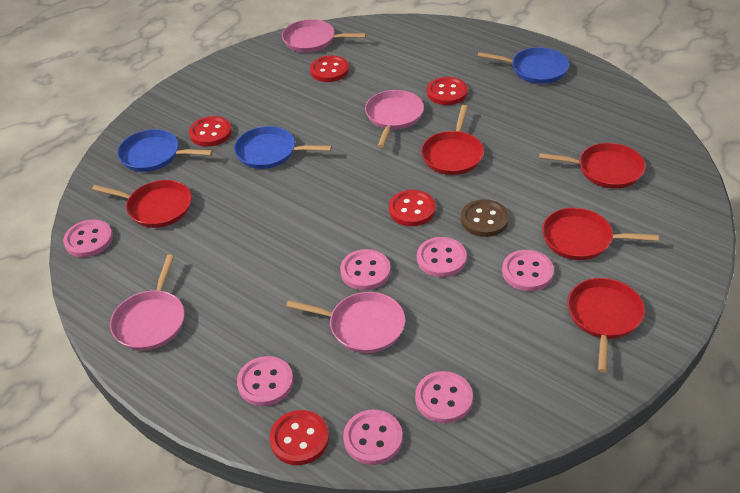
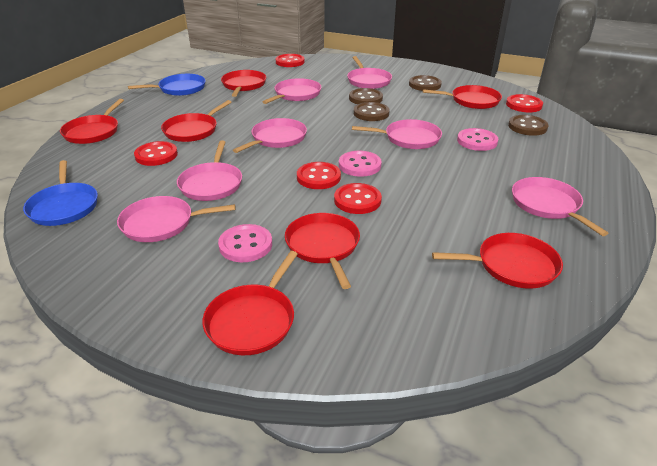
blue pan: [117,129,213,172] [234,126,332,169] [478,47,569,84] = 3 -> [23,160,98,226] [128,74,206,96] = 2
brown button: [461,199,509,237] = 1 -> [349,88,383,104] [354,102,390,121] [409,75,442,91] [508,115,549,136] = 4
pink button: [63,219,113,257] [237,356,293,406] [340,249,391,290] [343,410,403,465] [415,371,473,423] [417,237,467,277] [502,250,554,291] = 7 -> [218,224,272,262] [339,151,381,177] [457,128,499,151] = 3
pink pan: [110,255,185,351] [282,19,366,52] [286,292,405,353] [365,90,424,148] = 4 -> [117,196,236,242] [177,140,242,201] [233,118,307,153] [262,78,321,104] [347,56,392,89] [352,119,442,149] [512,177,608,236] = 7
red pan: [92,180,192,228] [421,105,484,175] [539,143,646,189] [542,208,659,260] [567,278,645,373] = 5 -> [60,99,124,144] [161,100,232,142] [202,251,298,355] [221,70,266,97] [285,213,360,289] [423,85,502,109] [432,233,563,289] = 7

